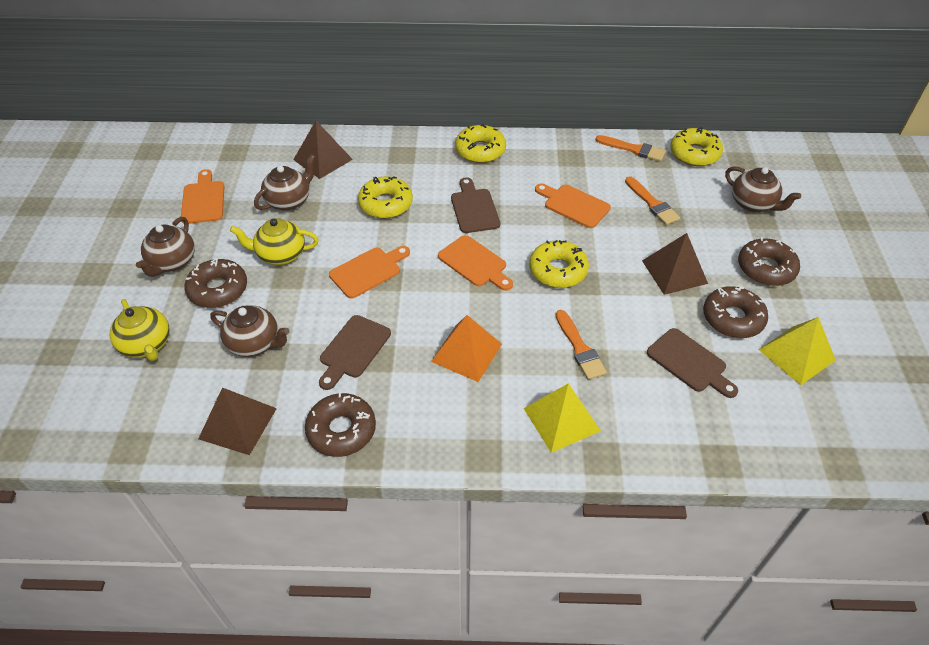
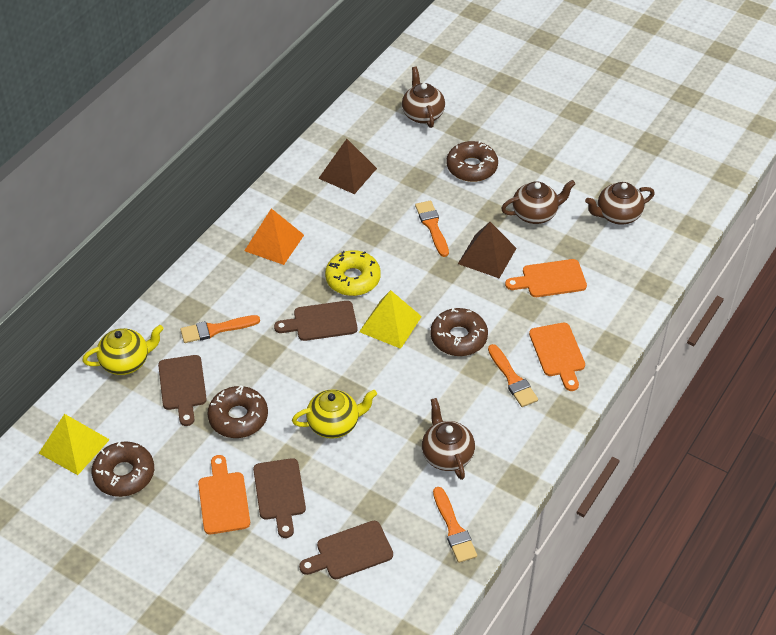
brown cutting board: [319,315,391,390] [451,177,500,233] [647,328,738,398] = 3 -> [158,355,207,426] [253,458,306,538] [274,301,357,341] [299,521,393,579] = 4
brown pyramid: [198,387,277,455] [293,121,353,179] [642,233,708,295] = 3 -> [318,139,377,194] [458,222,517,278] = 2
orange brush: [556,310,607,380] [595,135,666,162] [625,176,680,225] = 3 -> [180,315,260,343] [415,201,449,257] [433,487,477,563] [488,344,538,407] = 4
orange cutting board: [181,169,224,224] [329,246,410,298] [438,235,513,291] [535,183,611,228] = 4 -> [198,455,250,534] [505,259,587,297] [529,323,585,391] = 3
yellow donut: [358,176,413,219] [455,124,506,163] [529,240,589,288] [670,127,723,166] = 4 -> [325,250,381,296] = 1

